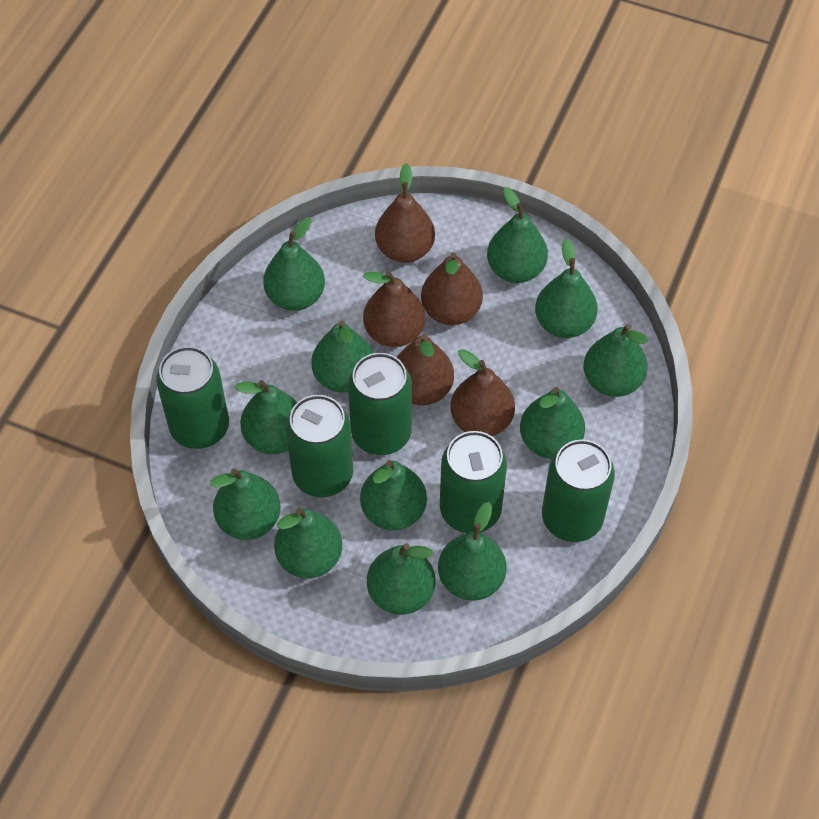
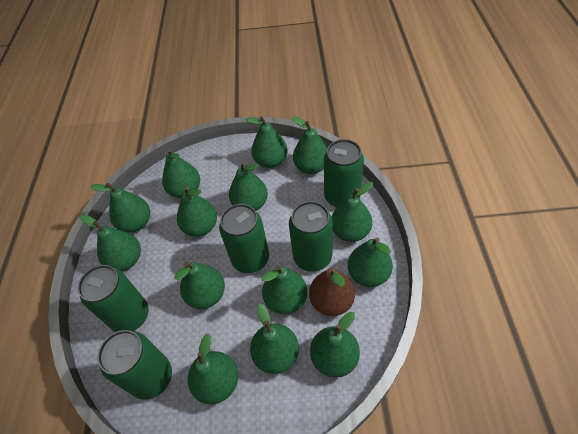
brown pear: [363,271,425,347] [375,163,435,263] [396,334,454,405] [421,252,483,325] [451,349,515,436] = 5 -> [309,268,355,316] = 1
green pear: [210,468,281,540] [235,380,297,454] [263,217,325,311] [274,508,342,578] [311,321,373,393] [360,460,427,530] [367,543,435,615] [438,502,506,601] [487,187,548,283] [520,387,585,459] [535,239,598,338] [583,324,648,397] = 12 -> [81,215,141,271] [90,183,150,232] [162,149,200,198] [174,262,225,309] [177,187,217,237] [188,333,238,404] [229,162,268,211] [246,116,287,168] [250,304,299,374] [262,266,307,314] [293,116,328,174] [310,312,360,378] [332,182,373,242] [348,237,393,287] = 14

